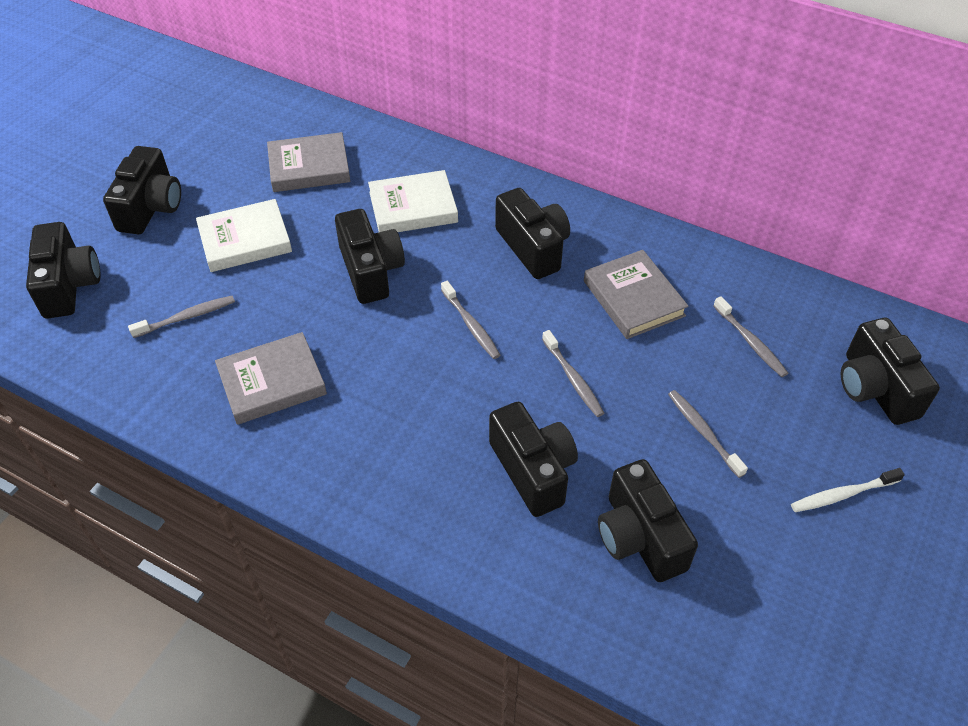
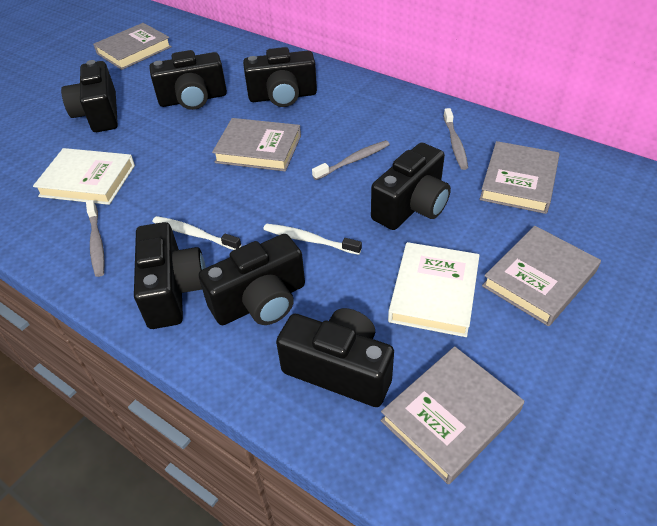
grey book: [215,332,327,425] [267,132,350,192] [584,250,688,339] = 3 -> [93,23,172,70] [212,118,301,171] [381,346,524,484] [480,141,560,214] [482,226,601,326] = 5
grey toothbrush: [128,296,235,338] [441,281,500,359] [542,330,604,417] [668,390,748,478] [714,296,788,377] = 5 -> [86,200,105,277] [312,140,390,180] [443,108,468,170] = 3
white toothbrush: [791,468,905,512] = 1 -> [153,216,241,250] [263,223,362,255] = 2

